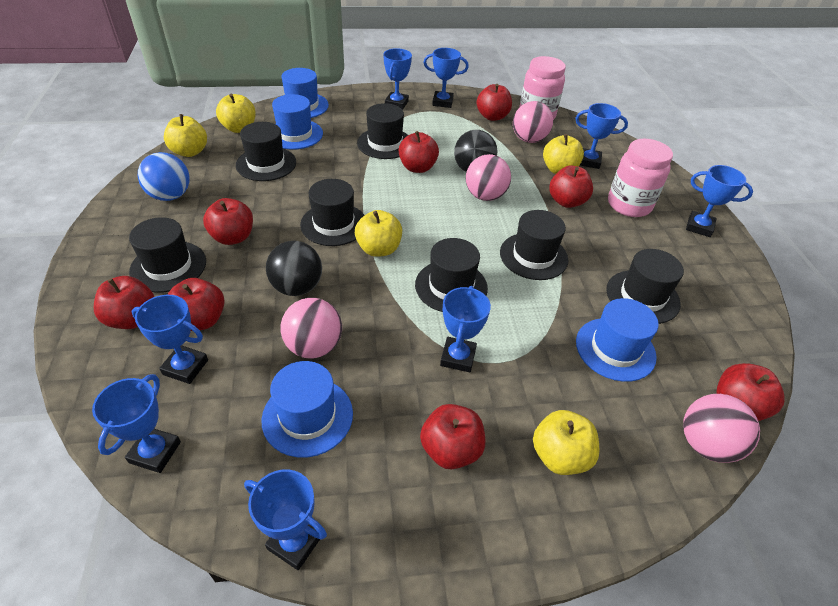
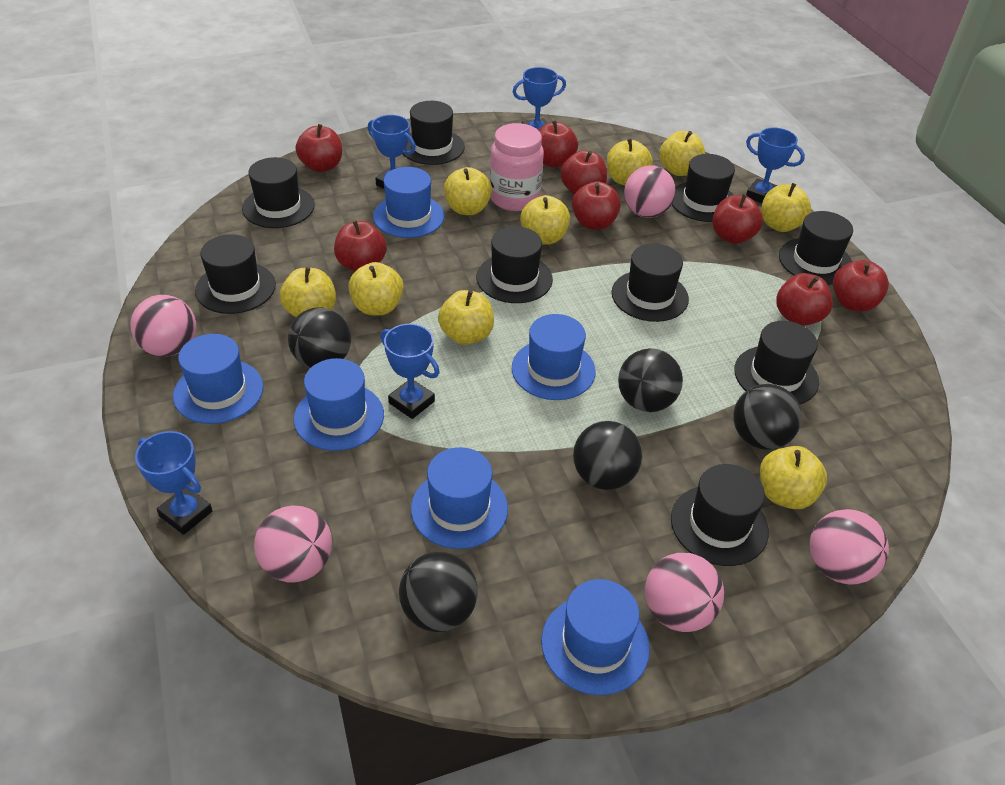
black ball: [266,241,322,296] [454,130,497,172] = 2 -> [288,307,351,368] [399,552,478,632] [573,421,643,490] [618,348,683,412] [733,384,802,450] = 5
black hat: [129,217,206,293] [236,122,296,181] [300,179,364,246] [357,103,408,159] [415,238,488,312] [500,210,568,280] [606,249,684,324] = 7 -> [195,234,276,314] [242,157,315,228] [402,101,465,165] [477,226,553,303] [611,244,689,322] [671,464,769,566] [672,154,735,222] [734,321,819,405] [779,211,853,285] = 9
blue ball: [138,152,190,201] = 1 -> none = 0
blue hat: [261,361,353,458] [272,94,323,150] [281,68,329,118] [576,298,659,382] = 4 -> [173,334,263,424] [294,358,384,451] [373,167,445,238] [411,447,508,549] [512,314,596,400] [541,579,650,695] = 6
blue trophy: [92,374,181,473] [132,295,208,384] [244,469,327,570] [383,48,412,110] [423,48,469,108] [440,286,491,373] [575,103,628,169] [686,165,753,237] = 8 -> [135,431,212,535] [368,115,416,189] [380,324,440,419] [513,67,566,130] [746,128,805,203] = 5
pink ball: [280,298,342,358] [466,154,511,201] [513,101,553,143] [683,394,760,463] = 4 -> [130,295,196,357] [254,505,332,582] [624,166,676,218] [645,553,724,632] [810,509,889,584] = 5
pink jar: [520,56,566,120] [608,139,673,217] = 2 -> [490,123,544,211] = 1
yellow apple: [164,114,207,157] [216,94,256,133] [355,210,402,257] [533,410,599,475] [543,134,584,174] = 5 -> [280,267,336,317] [348,262,404,315] [438,290,494,345] [444,167,492,215] [520,195,570,245] [607,138,653,185] [659,131,705,176] [760,446,827,509] [761,183,811,232] = 9

